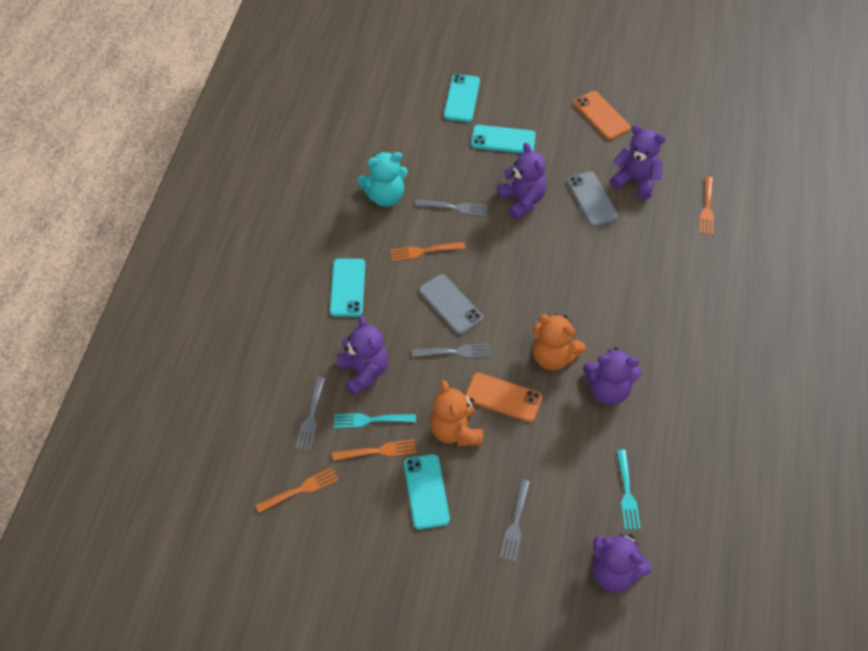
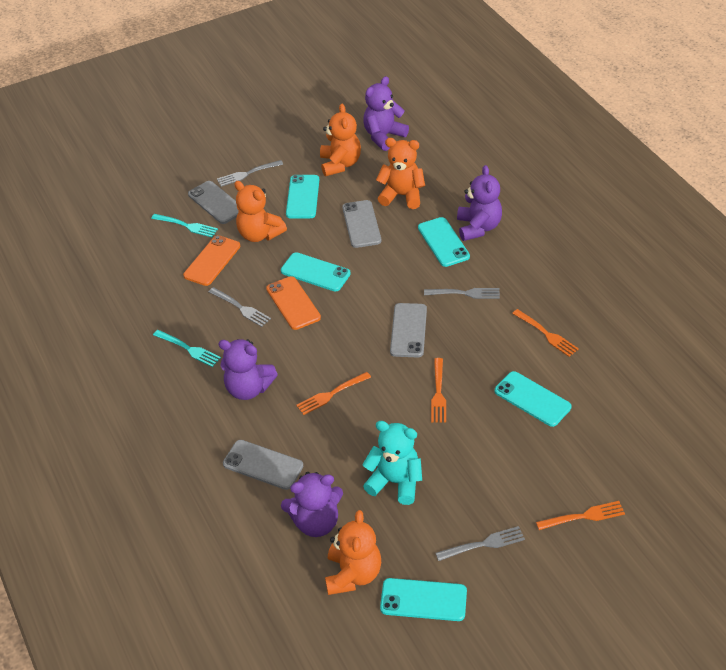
grey phone: [419,274,483,335] [567,171,618,227] = 2 -> [188,181,239,224] [223,440,303,490] [342,200,381,248] [390,303,427,357] = 4
orange teddy bear: [430,380,483,446] [533,314,586,371] = 2 -> [234,181,287,242] [320,104,361,176] [325,510,381,595] [376,138,425,209] = 4
purple teddy bear: [337,316,388,396] [497,143,546,220] [583,347,641,405] [593,534,652,592] [610,125,666,200] = 5 -> [218,339,278,400] [281,472,343,537] [363,76,409,151] [457,165,502,241] = 4
turquoise phone: [330,258,365,317] [404,454,450,530] [444,74,480,122] [471,125,536,153] = 4 -> [281,252,351,291] [286,175,319,218] [380,578,467,621] [418,217,470,267] [495,371,571,427] = 5

